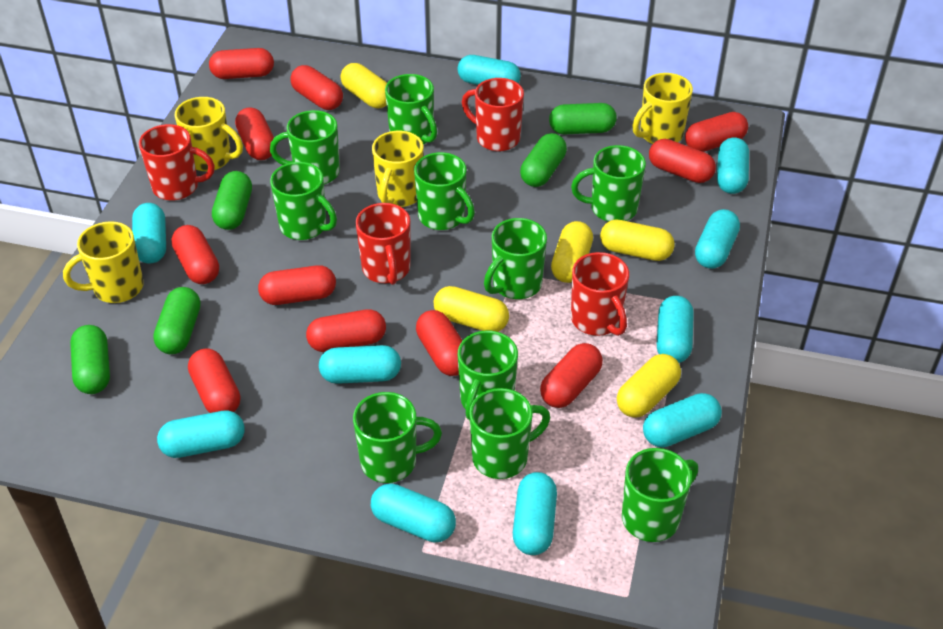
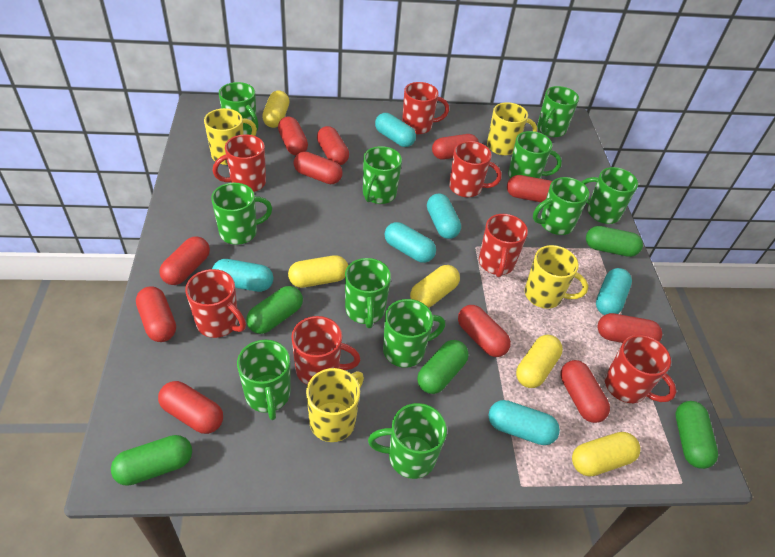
green mug: [270,110,340,185] [270,162,337,240] [353,392,442,483] [385,74,437,145] [414,152,475,230] [458,330,518,420] [469,388,550,479] [484,218,547,299] [571,145,646,222] [622,448,698,542] = 10 -> [211,183,272,245] [219,82,259,135] [237,340,290,420] [345,258,391,328] [363,146,402,204] [368,403,447,479] [383,299,445,368] [508,131,562,178] [533,177,590,235] [537,86,579,137] [581,167,638,224] = 11
red mug: [139,124,215,201] [356,203,410,285] [462,78,524,151] [571,252,629,336] = 4 -> [185,269,246,338] [213,134,266,192] [291,316,361,385] [402,82,449,134] [449,141,502,197] [479,214,528,277] [605,335,677,403] = 7
turquoise capsule: [132,203,166,263] [157,410,245,458] [319,345,401,384] [371,483,456,543] [457,55,521,85] [513,472,557,555] [643,393,722,448] [657,296,694,363] [695,209,740,269] [717,137,749,194] = 10 -> [212,259,273,292] [375,113,416,147] [385,222,436,263] [427,194,461,239] [488,400,560,445] [596,268,632,315] = 6

